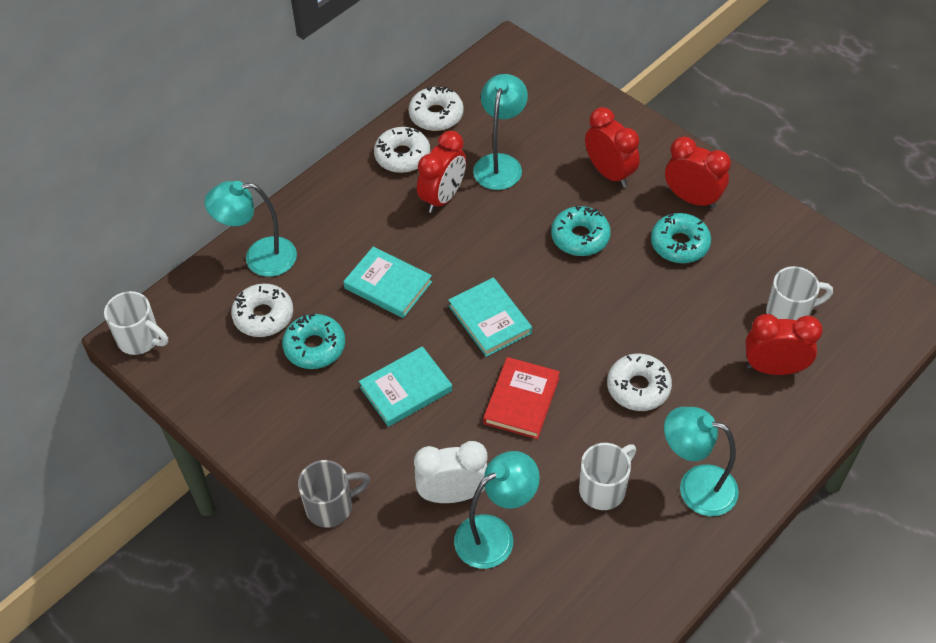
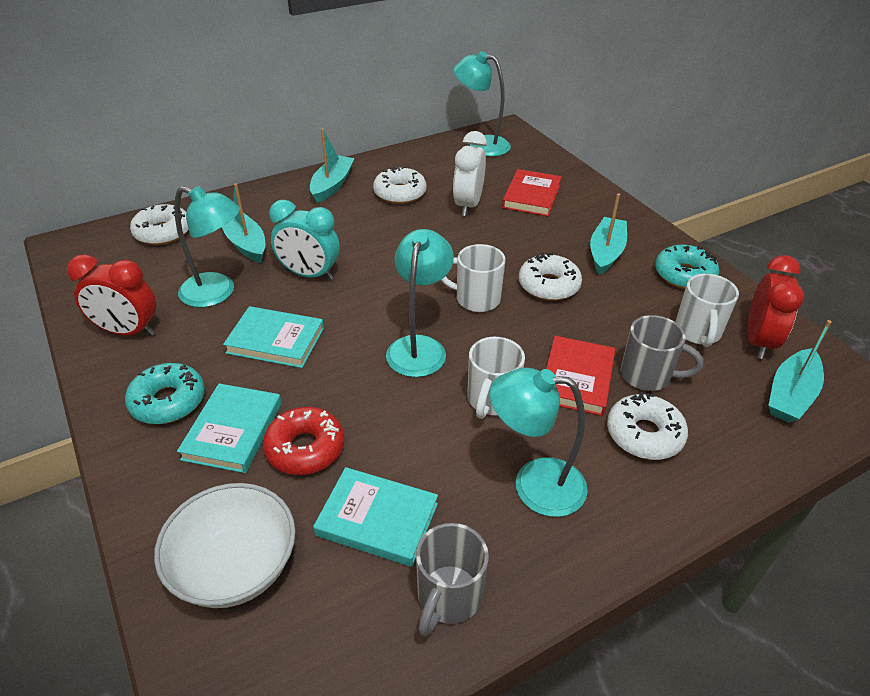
grey mug: [298,460,370,528] = 1 -> [416,523,489,637] [621,315,703,391] = 2
red book: [483,357,560,439] = 1 -> [502,169,562,216] [546,336,616,416] = 2
red clock: [417,131,466,213] [585,107,640,187] [665,136,731,209] [745,314,823,375] = 4 -> [67,254,156,336] [747,255,804,359] = 2
red donut: none = 0 -> [263,407,345,475] = 1
turquoise boat: none = 0 -> [222,183,265,263] [310,128,354,203] [590,193,627,275] [768,320,832,423] = 4
turquoise clock: none = 0 -> [269,200,340,280] = 1
turquoise donut: [282,314,345,369] [551,206,611,256] [651,213,711,263] = 3 -> [125,363,205,424] [655,245,719,289] = 2
white bowl: none = 0 -> [154,483,295,608] = 1

